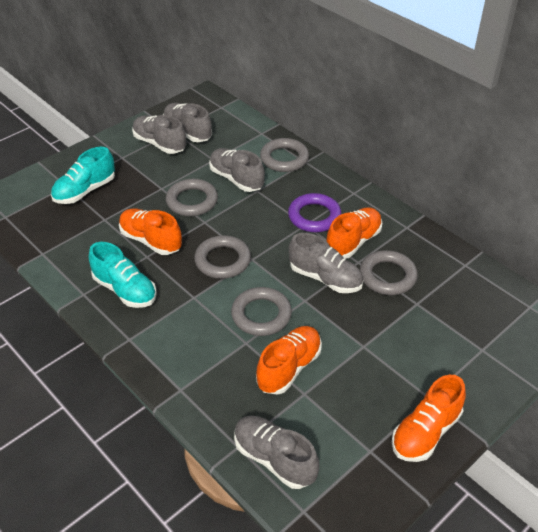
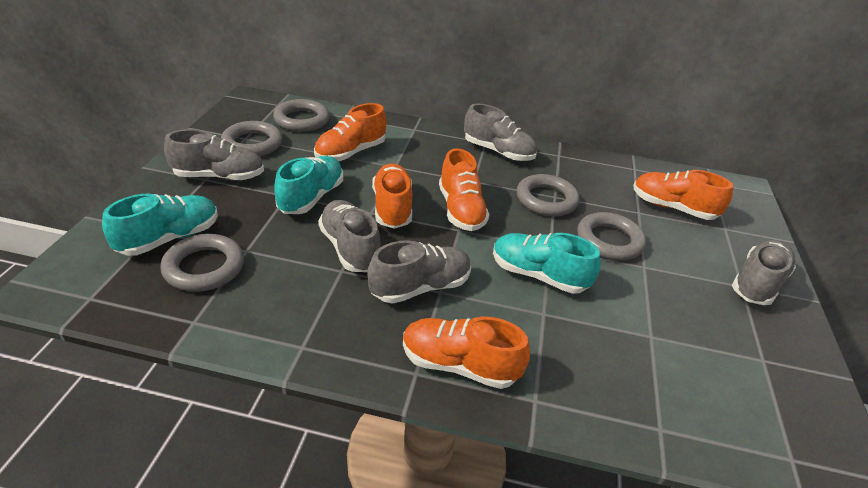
orange shoe: [119,208,182,255] [256,326,322,395] [326,208,382,259] [392,375,466,462] = 4 -> [314,103,386,161] [372,164,412,229] [403,317,530,389] [439,148,490,231] [633,170,733,220] = 5
purple ring: [288,193,341,232] = 1 -> none = 0
turquoise shoe: [51,147,115,204] [89,242,157,308] = 2 -> [102,194,218,256] [274,156,343,214] [493,233,601,294] = 3

